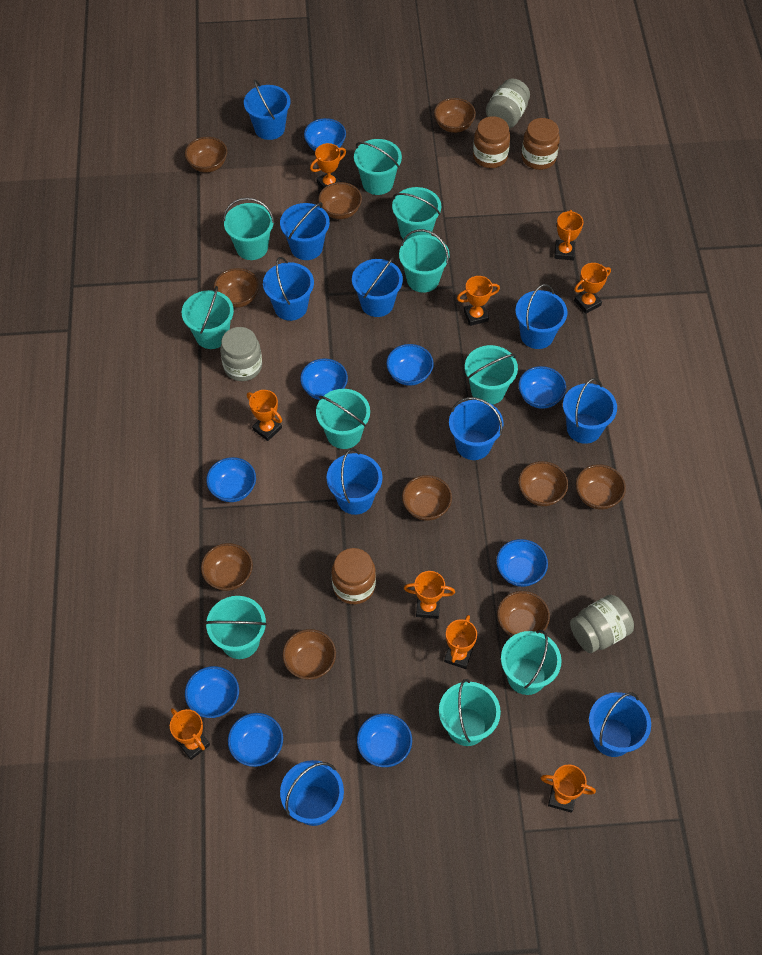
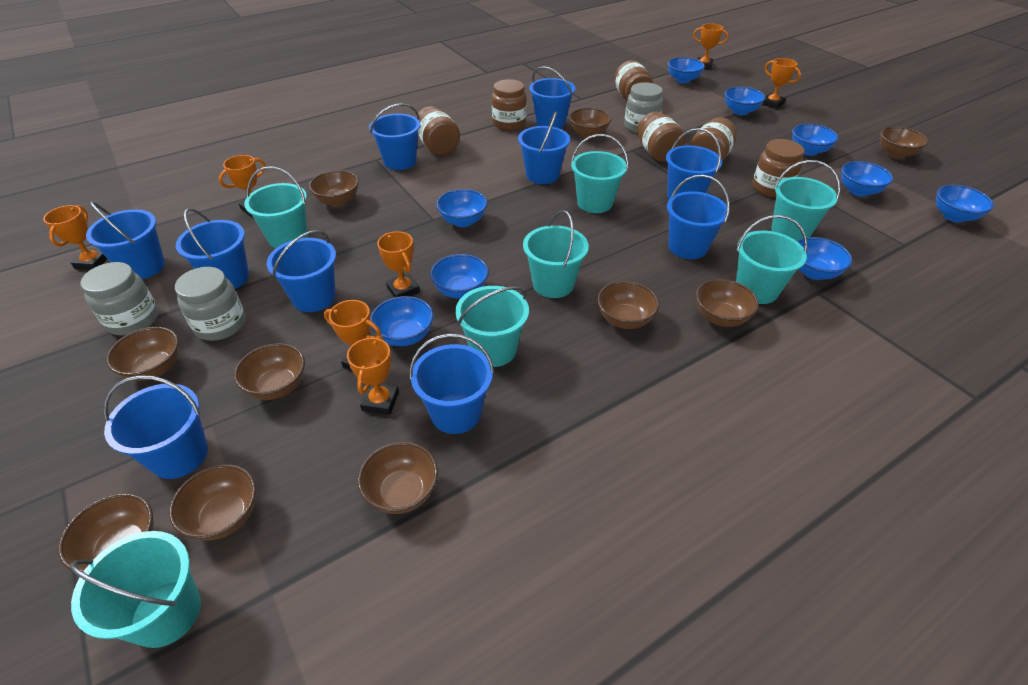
brown jar: [332,548,376,604] [473,116,510,168] [521,118,560,170] = 3 -> [416,106,460,155] [492,79,527,130] [614,60,654,100] [637,111,686,162] [690,118,737,161] [752,139,804,198] = 6
orange trophy: [170,708,210,760] [247,390,282,441] [310,143,346,189] [404,571,455,619] [444,615,477,669] [457,276,500,326] [541,764,596,813] [554,210,584,260] [574,263,611,314] = 9 -> [43,205,107,270] [218,155,266,217] [324,300,381,371] [347,336,399,415] [377,231,420,298] [693,24,729,70] [762,58,801,109] = 7
turquoise bucket: [182,286,234,349] [205,596,267,659] [223,197,275,260] [316,389,370,449] [354,139,402,195] [392,187,441,241] [399,229,450,293] [439,679,501,746] [465,345,518,405] [501,630,562,695] = 10 -> [70,531,201,648] [244,166,308,249] [455,286,529,367] [523,210,589,298] [571,134,628,213] [736,215,808,304] [772,160,840,241] = 7

